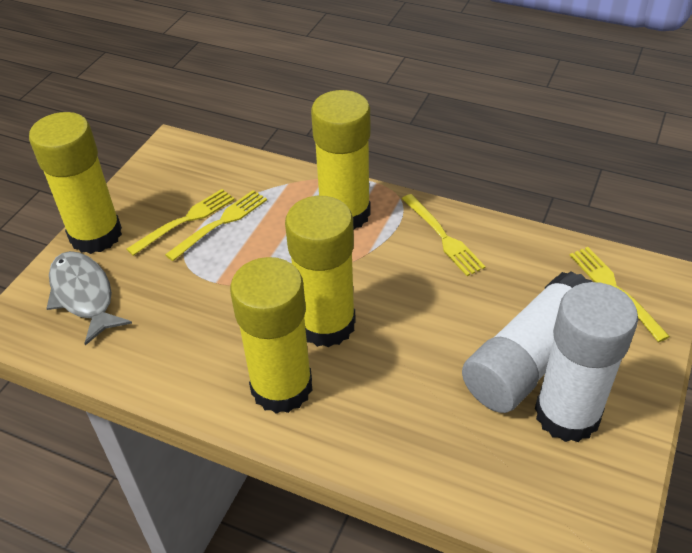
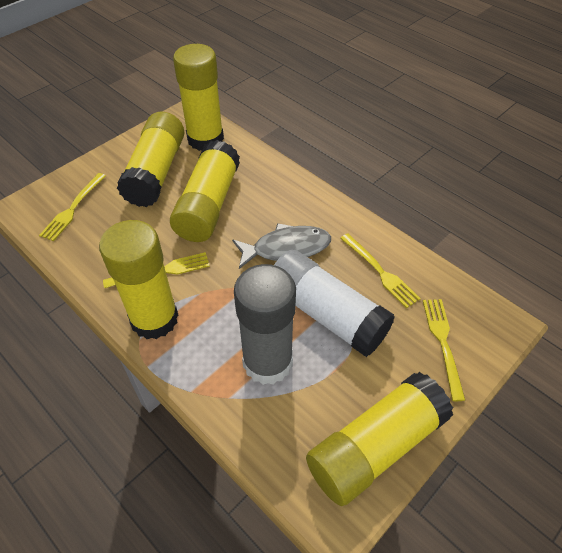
grey glue stick: none = 0 -> [234,264,296,385] = 1
white glue stick: [462,271,592,413] [535,282,638,442] = 2 -> [274,250,395,357] = 1
yellow glue stick: [29,112,122,254] [230,257,312,413] [285,196,356,347] [311,90,371,230] = 4 -> [99,220,178,339] [117,112,184,207] [170,140,240,242] [173,44,224,151] [306,372,453,506] = 5

